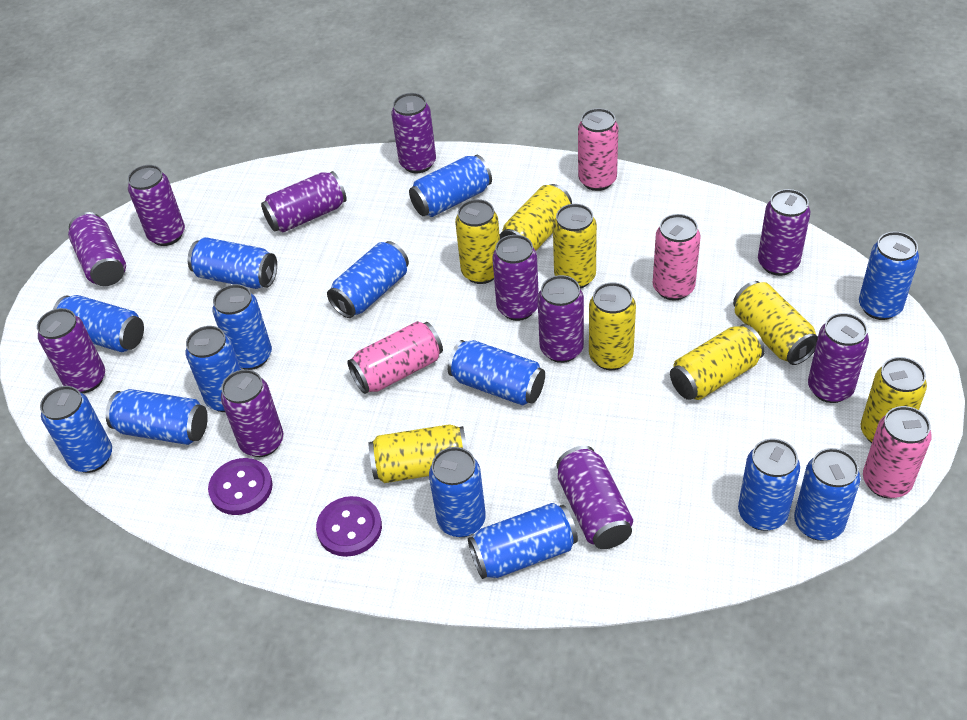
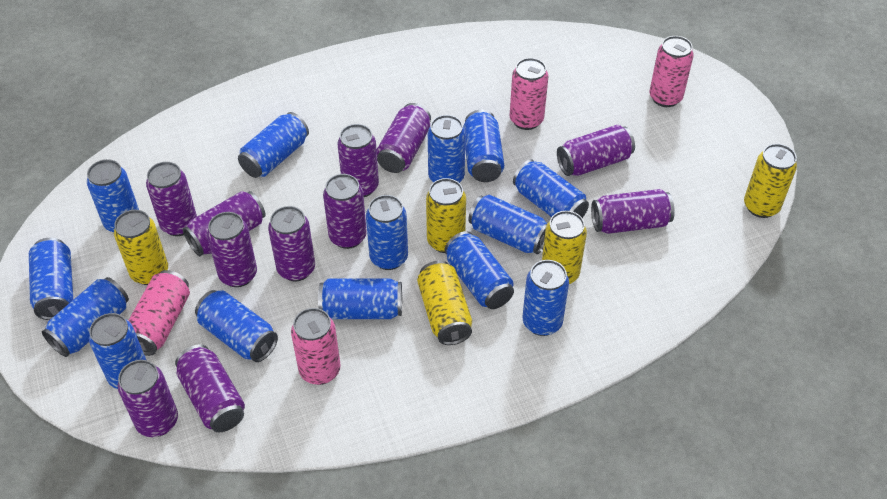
purple button: [208,458,273,515] [316,496,382,557] = 2 -> none = 0
yellow can: [369,424,467,483] [455,199,500,284] [500,184,572,251] [553,204,597,288] [589,282,636,370] [670,324,765,400] [733,281,818,365] [861,357,927,443] = 8 -> [114,210,168,285] [417,261,472,345] [426,178,466,253] [542,211,587,284] [744,144,797,218] = 5

